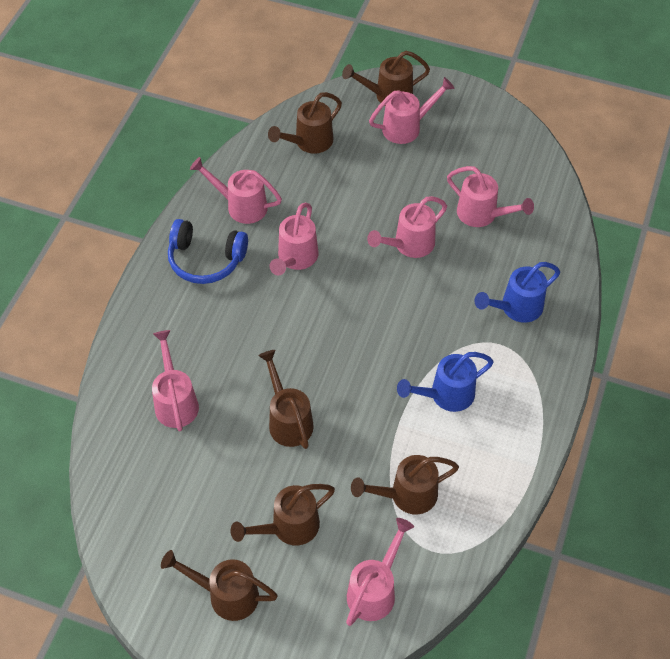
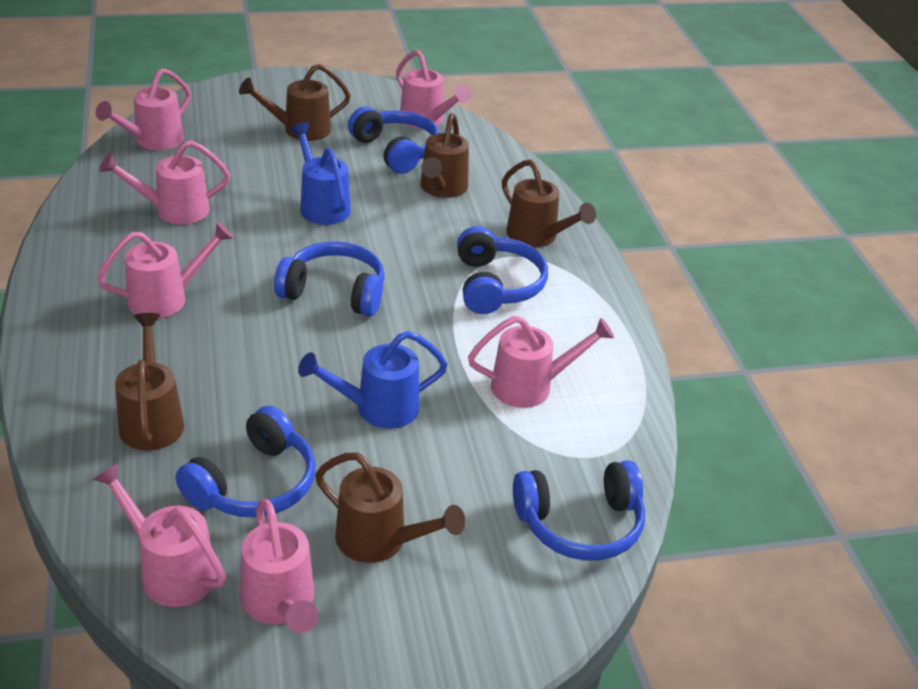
blue headphones: [168,219,248,284] = 1 -> [176,406,316,517] [274,241,385,316] [348,106,439,174] [457,226,548,314] [513,460,645,561] = 5
brown watering can: [161,550,278,621] [230,484,335,546] [258,350,314,449] [268,92,342,154] [342,51,430,103] [351,455,459,515] = 6 -> [115,313,184,451] [239,64,351,141] [315,452,466,563] [420,113,469,198] [502,160,596,247] = 5

